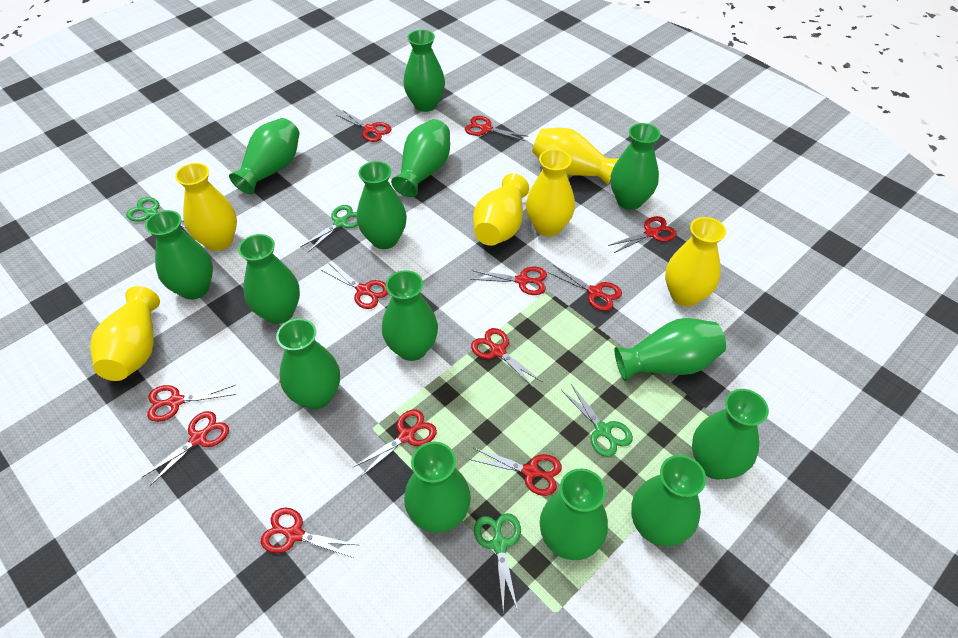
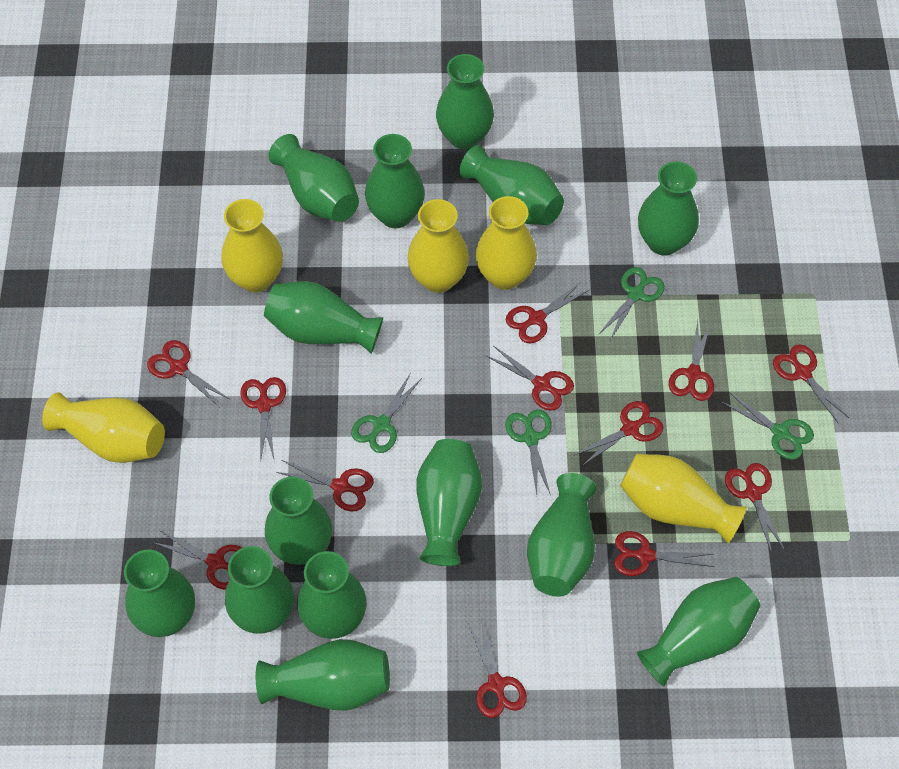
yellow vase: [90,286,160,381] [175,163,237,251] [473,173,529,246] [526,149,575,237] [532,128,619,185] [665,217,726,307] = 6 -> [42,392,165,463] [221,199,283,292] [407,199,469,293] [476,196,537,290] [620,454,747,543] = 5

